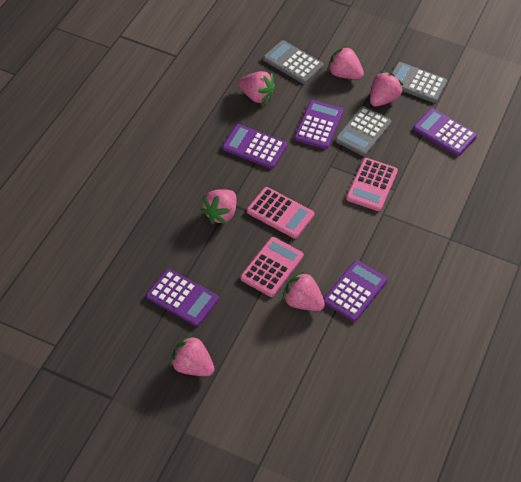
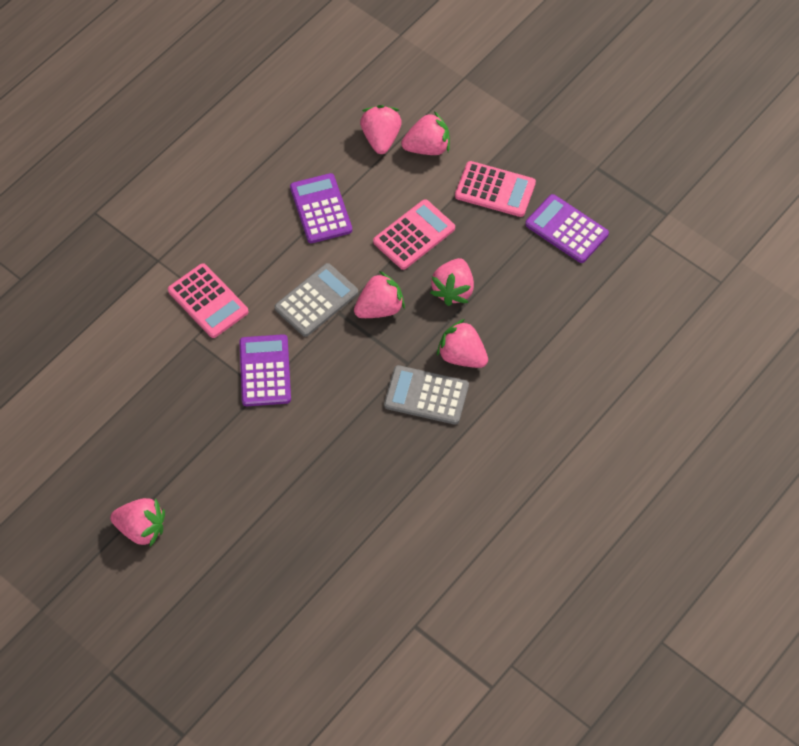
grey calculator: [263,40,323,84] [335,106,392,156] [392,62,447,103] = 3 -> [274,263,358,337] [384,365,469,425] = 2
purple calculator: [146,269,219,326] [222,124,287,169] [294,100,343,149] [324,260,388,321] [413,108,477,156] = 5 -> [239,334,291,406] [290,173,352,243] [525,194,609,263] = 3

